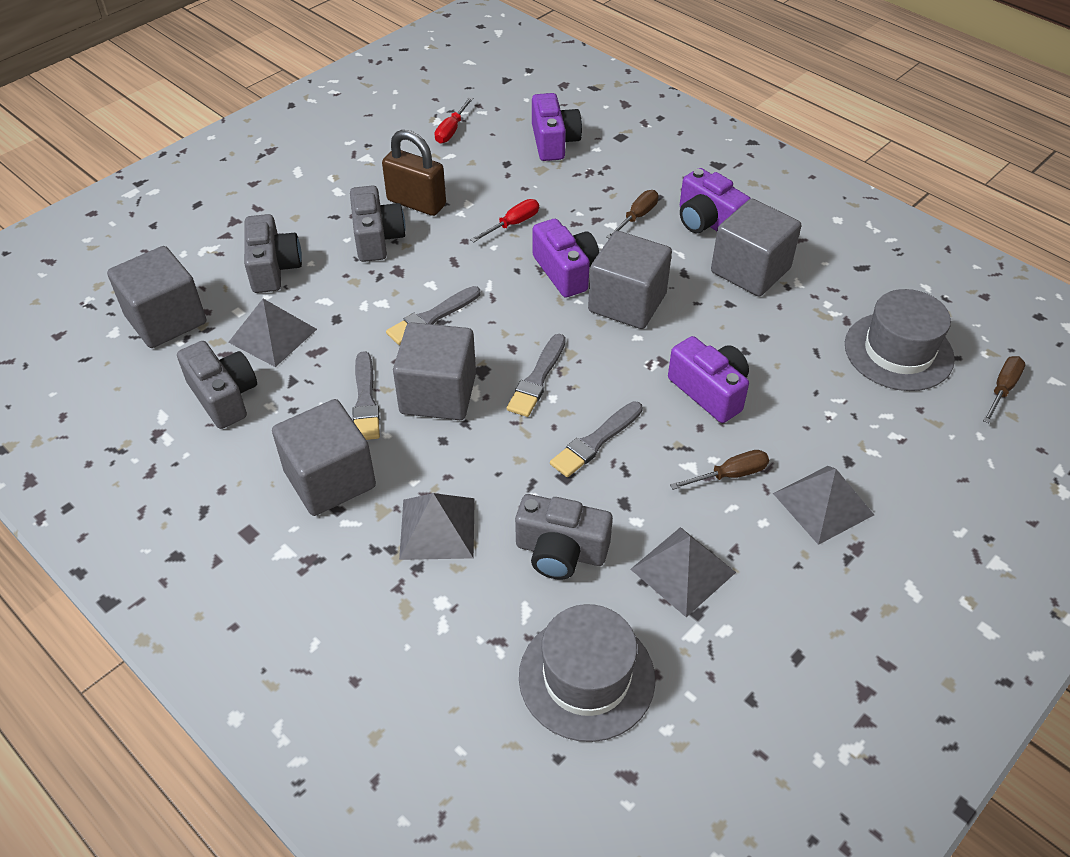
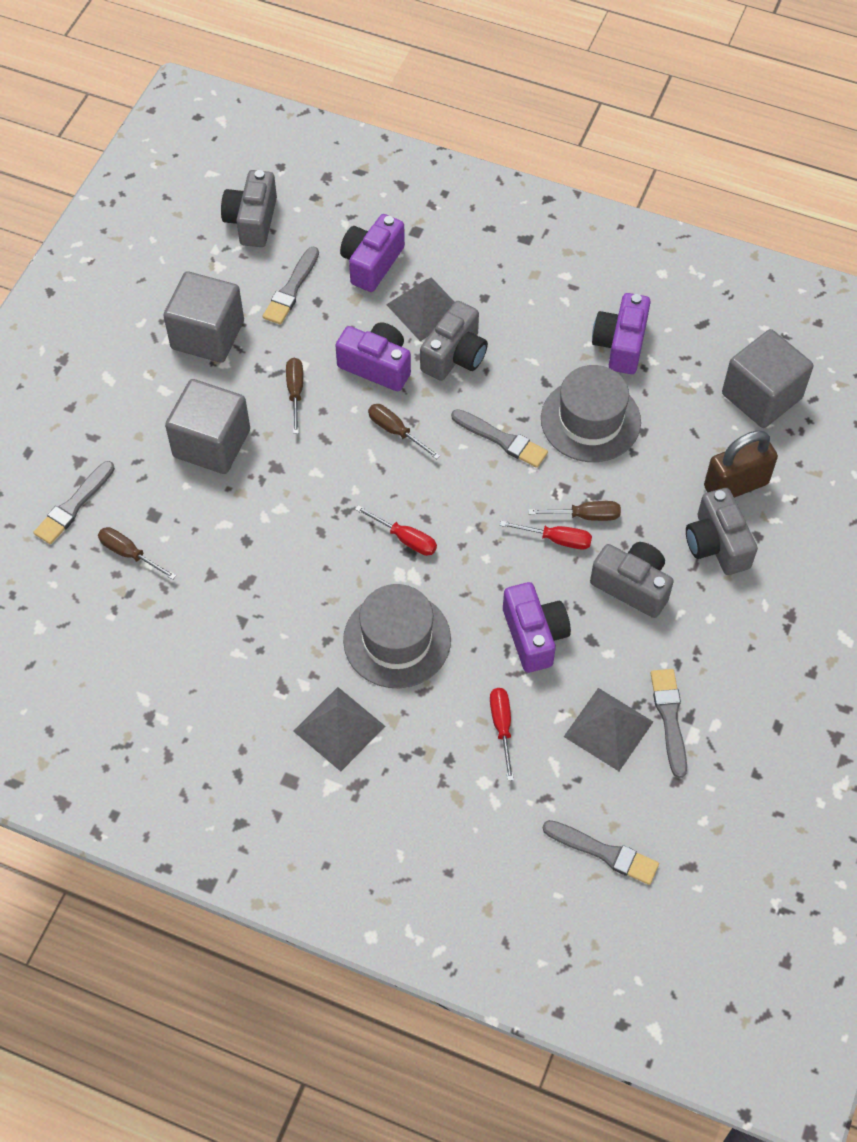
brown screwdriver: [606,190,659,239] [670,450,769,490] [983,356,1025,423] = 3 -> [98,527,176,580] [286,358,303,434] [368,404,440,459] [528,501,621,521] = 4
grey brush: [352,351,380,440] [386,286,480,345] [507,334,566,417] [550,401,643,477] = 4 -> [34,461,115,544] [263,246,319,325] [451,409,548,468] [543,820,659,885] [650,669,687,778] = 5
grey cube: [107,246,206,348] [272,399,376,516] [393,322,476,420] [588,231,672,329] [711,199,801,296] = 5 -> [163,271,244,363] [165,379,250,474] [722,329,813,428] = 3
grey pyramid: [228,299,317,367] [399,493,475,560] [630,527,736,617] [773,466,874,545] = 4 -> [293,687,385,771] [386,277,454,341] [564,688,653,771] = 3
red screwdriver: [435,97,473,143] [470,199,539,243] = 2 -> [355,505,437,556] [490,688,514,781] [500,521,592,550] = 3

